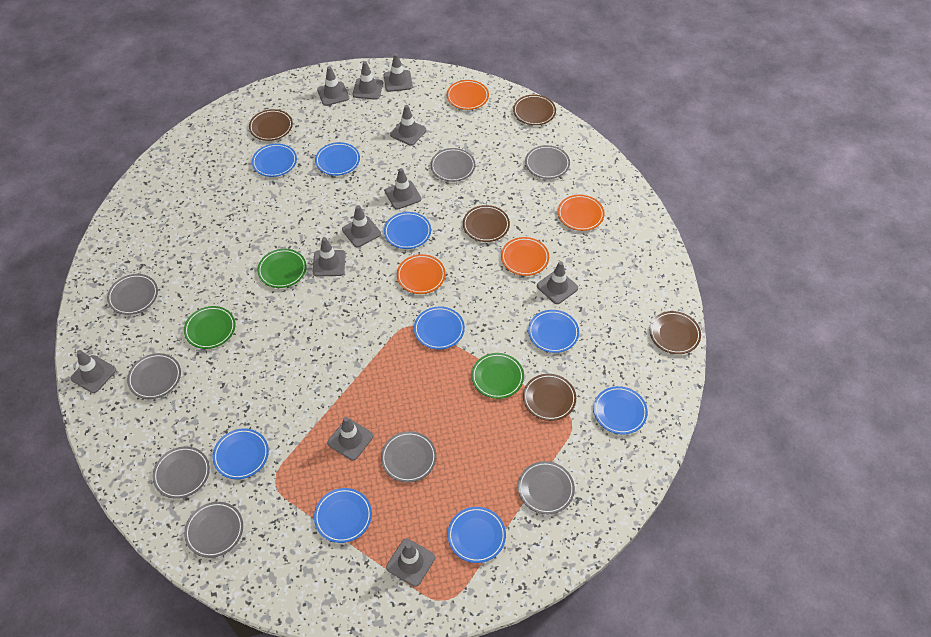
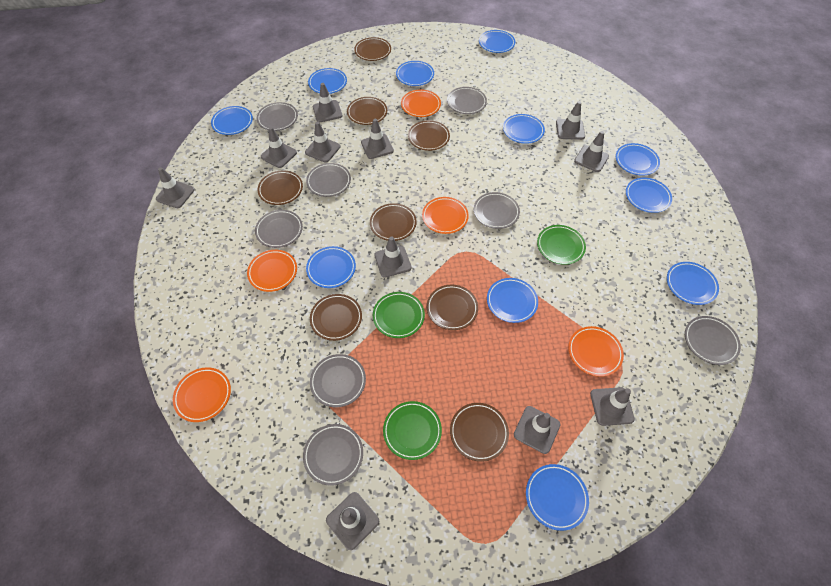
blue plate: [213,428,269,479] [252,144,297,177] [314,488,372,543] [315,142,360,176] [384,212,431,249] [414,307,465,350] [448,507,506,563] [528,310,579,353] [593,386,648,434] = 9 -> [211,106,253,135] [306,246,356,288] [308,68,347,94] [396,61,434,86] [479,30,515,53] [487,278,538,323] [503,114,545,144] [526,464,589,531] [616,143,660,176] [626,178,672,213] [667,262,719,305] = 11
brown plate: [249,109,293,141] [463,205,510,242] [513,95,556,125] [523,374,576,421] [650,311,701,354] = 5 -> [258,170,303,205] [310,294,362,341] [347,97,387,125] [354,37,391,61] [370,203,417,241] [408,120,450,151] [427,285,478,330] [450,403,509,462] = 8
orange plate: [397,254,446,294] [447,80,489,110] [501,237,549,276] [558,195,605,231] = 4 -> [173,367,231,422] [247,250,297,292] [401,90,441,117] [422,197,469,234] [568,326,624,377] = 5

